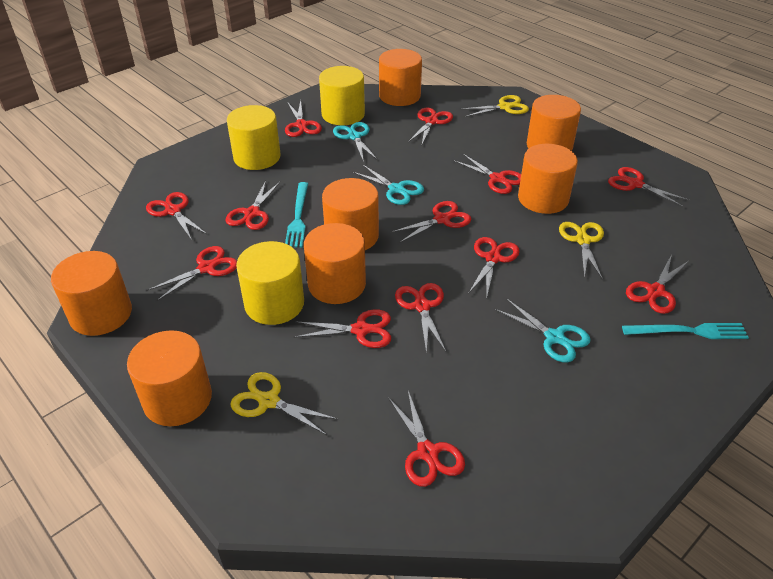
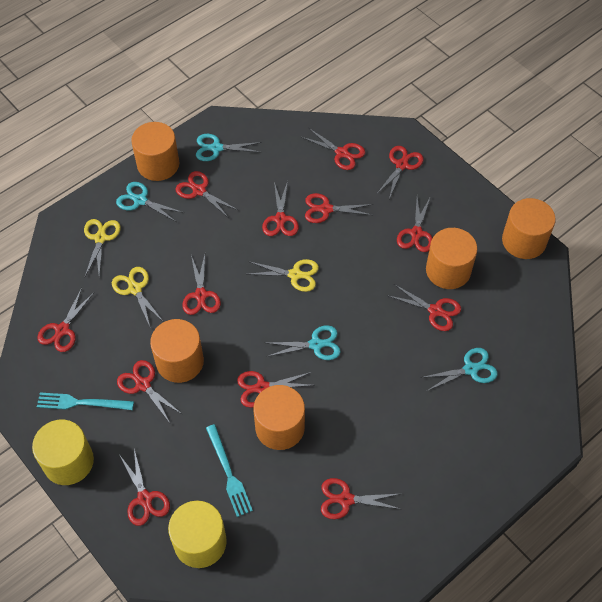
orange cylinder: [51,251,132,336] [127,330,212,426] [304,223,366,304] [322,178,379,250] [379,49,422,106] [518,144,578,214] [527,95,581,151] = 7 -> [131,122,179,181] [150,319,204,383] [253,385,305,450] [426,228,477,289] [502,198,556,259] = 5
turquoise scissors: [333,122,378,162] [352,164,424,205] [494,298,591,363] = 3 -> [116,182,184,222] [196,134,262,161] [266,325,341,360] [420,348,498,391] = 4
yellow cylinder: [227,105,281,170] [236,241,304,325] [319,66,365,125] = 3 -> [32,420,94,485] [168,501,227,568] = 2

